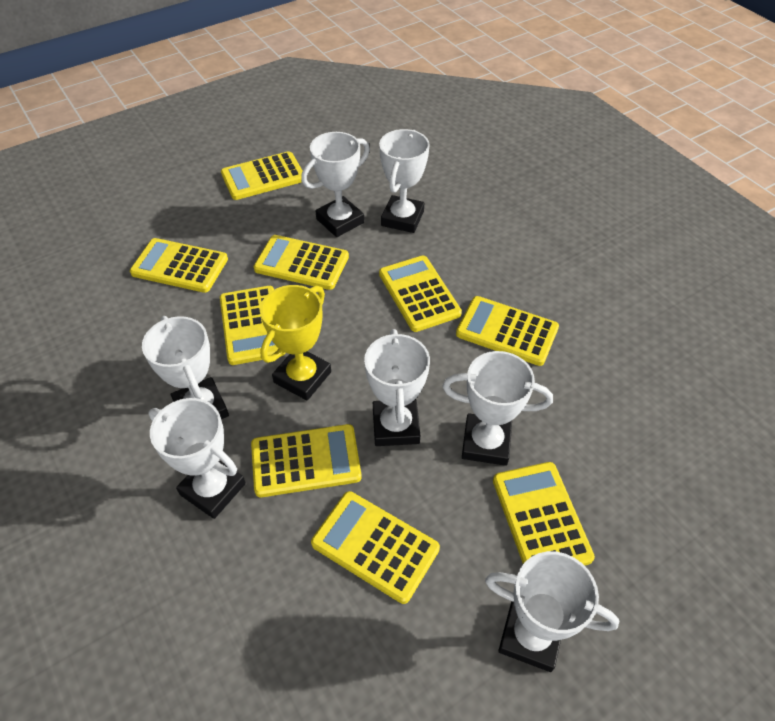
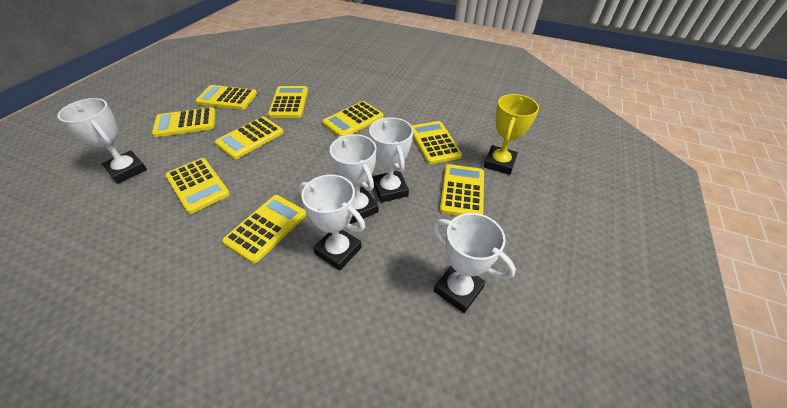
white trophy: [142,316,229,419] [148,398,246,519] [301,132,370,237] [364,329,430,446] [379,129,430,233] [443,351,553,466] [485,551,619,672] = 7 -> [57,98,147,184] [299,175,365,270] [330,134,379,224] [369,117,413,203] [433,213,516,313] = 5

